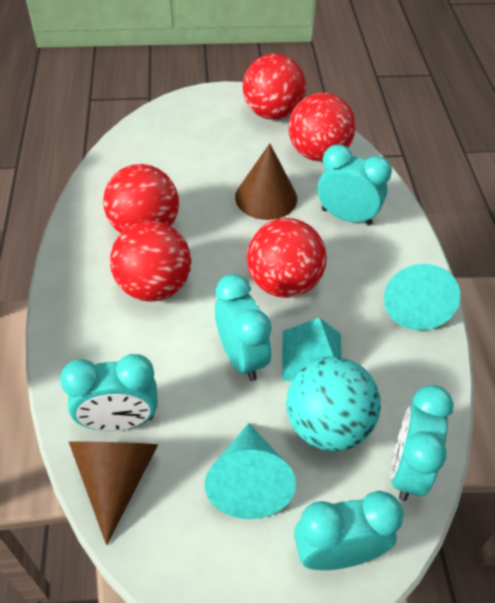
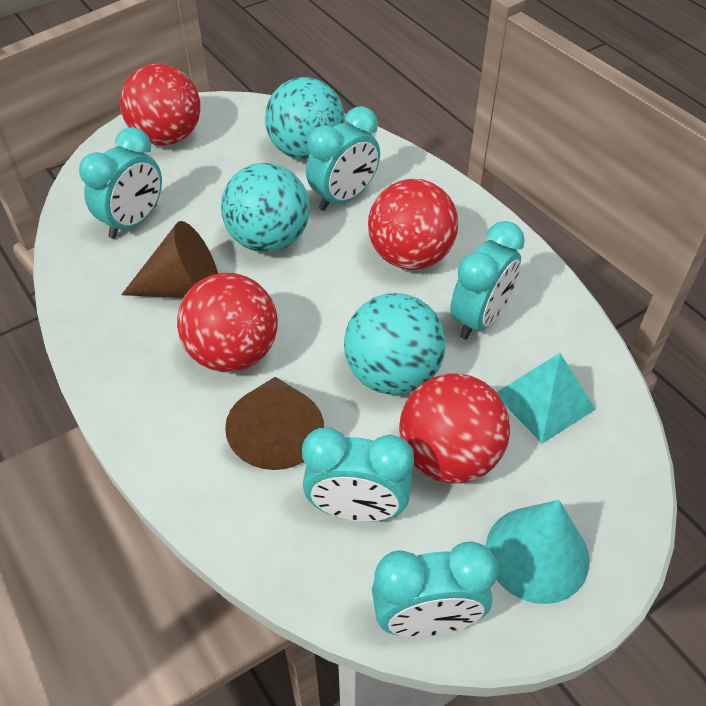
red ball: [103,164,179,233] [110,221,191,302] [243,54,306,120] [247,218,327,298] [289,93,356,162] = 5 -> [120,63,201,145] [177,273,278,372] [368,179,458,270] [399,373,510,484] = 4
turquoise ball: [286,357,381,451] = 1 -> [221,163,310,253] [265,77,345,160] [344,293,446,395] = 3
turquoise cone: [205,423,296,519] [384,264,460,330] = 2 -> [486,500,589,604] = 1

